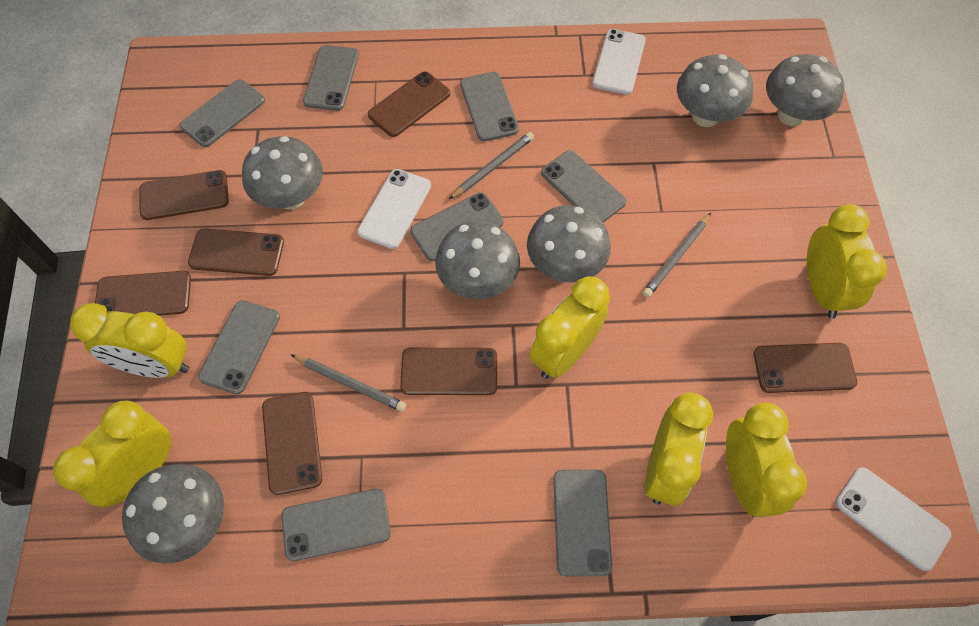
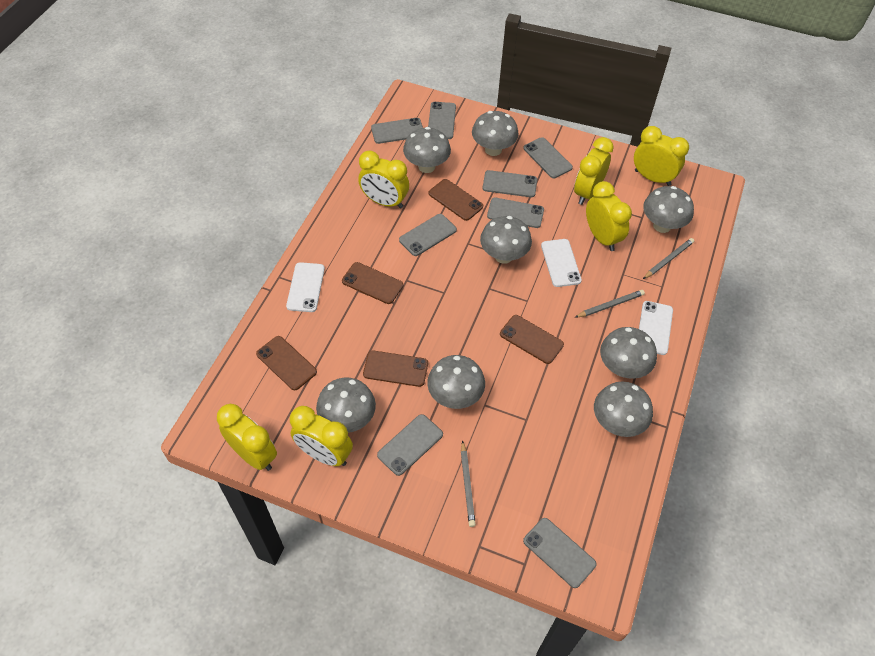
brown phone: [95,271,191,316] [139,170,229,220] [188,228,284,276] [262,392,322,495] [368,71,450,137] [400,348,497,395] [754,343,857,393] = 7 -> [256,336,317,390] [342,262,403,304] [363,350,428,387] [429,179,483,221] [500,315,564,364] = 5
grey mushroom: [122,464,224,564] [242,136,323,210] [435,221,520,299] [527,205,611,283] [677,54,753,127] [766,54,844,126] = 6 -> [316,377,376,433] [403,127,451,173] [427,355,485,409] [472,111,519,156] [480,216,532,264] [594,381,653,437] [600,327,657,379] [643,186,694,233] = 8

